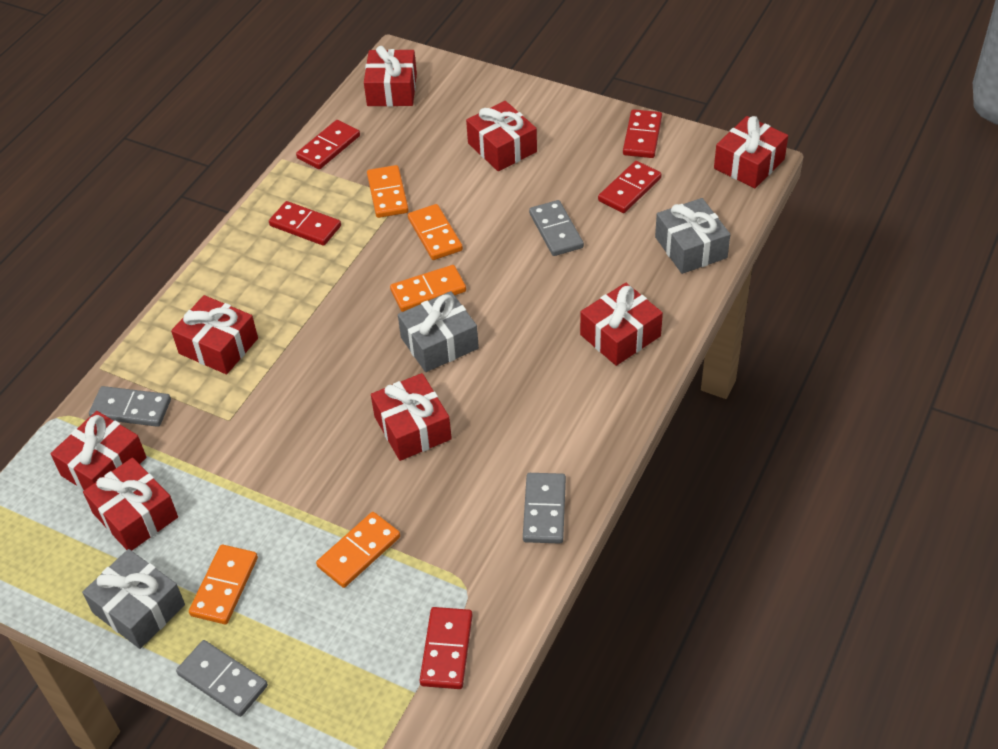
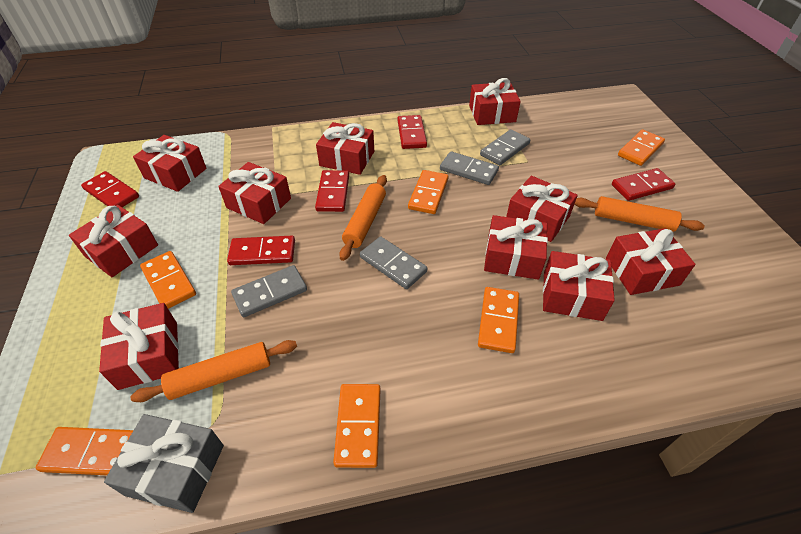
grey gift: [82,549,185,649] [398,291,479,372] [655,198,730,274] = 3 -> [104,414,224,513] = 1
orange domino: [189,545,258,624] [316,512,400,588] [367,165,409,218] [390,265,466,312] [408,204,463,260] = 5 -> [36,427,134,475] [140,251,196,309] [333,384,381,468] [408,170,449,214] [478,287,519,353] [618,129,665,166] = 6
orange rolling pin: none = 0 -> [130,340,297,402] [339,175,387,261] [575,196,705,232] = 3
red gift: [50,411,146,490] [83,457,178,551] [171,295,258,374] [364,46,417,107] [371,373,452,461] [466,101,537,171] [580,283,663,366] [714,116,788,188] = 8 -> [69,205,158,277] [99,303,179,390] [133,135,207,192] [218,162,291,224] [316,122,374,175] [469,78,521,125] [484,215,548,280] [506,176,578,242] [543,251,615,321] [606,228,695,295] = 10

